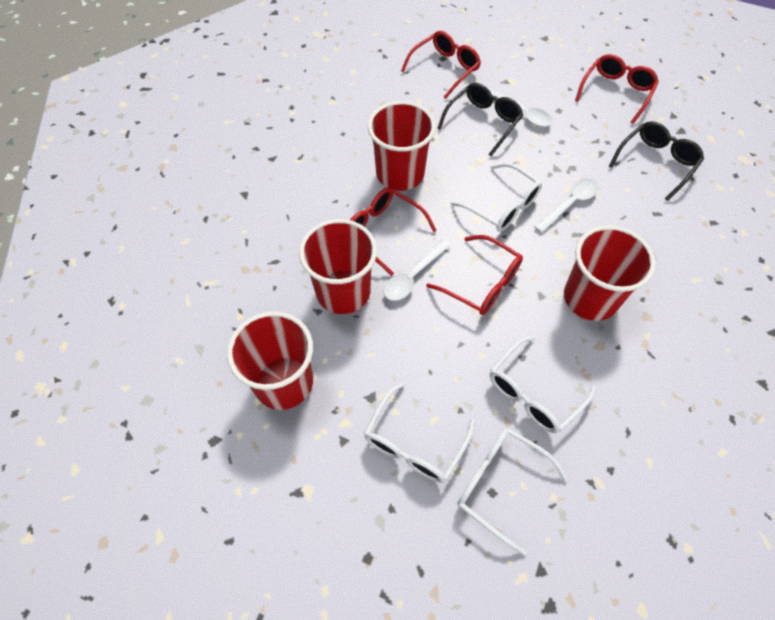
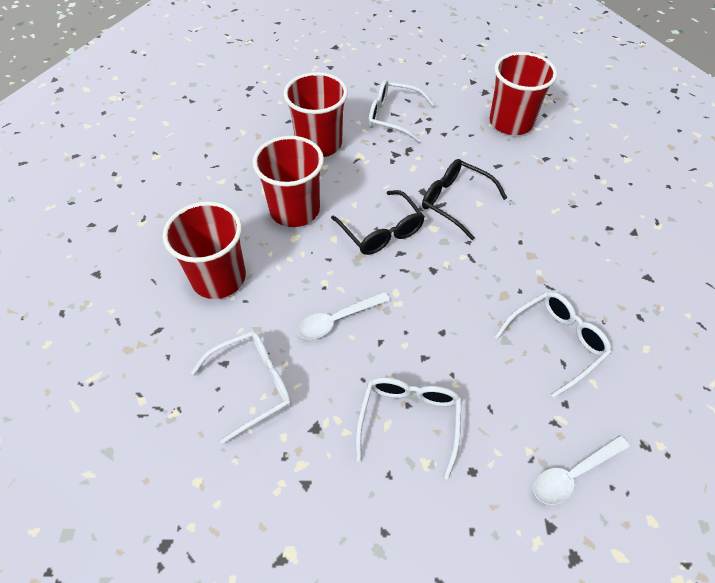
red glasses: [350,187,437,276] [401,31,481,99] [426,235,523,315] [575,54,659,124] = 4 -> none = 0
white spoon: [384,239,451,301] [488,88,553,127] [534,178,599,233] = 3 -> [297,292,390,340] [533,435,630,505] = 2

